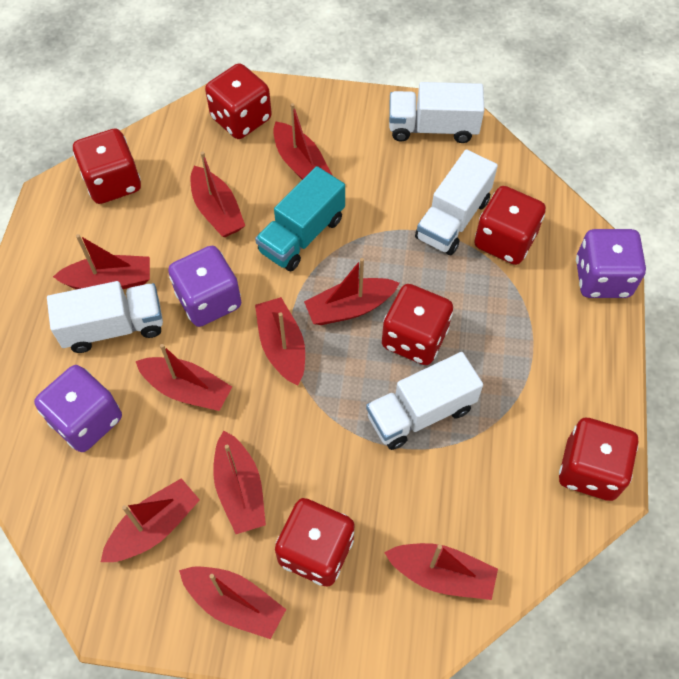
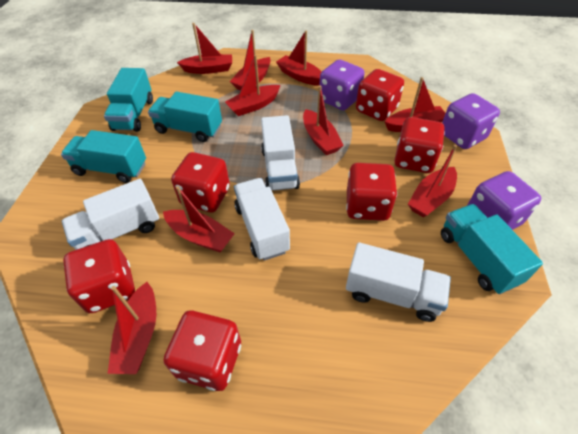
red boat: [53,234,150,289] [101,478,200,562] [135,344,232,411] [179,567,286,639] [190,152,245,237] [213,431,266,534] [255,297,305,385] [273,103,333,180] [304,258,399,325] [384,543,498,600] = 10 -> [108,282,156,374] [163,186,235,252] [177,23,232,74] [225,55,281,116] [230,30,271,91] [276,31,322,86] [303,86,344,155] [385,77,446,132] [408,145,457,217] = 9
turquoise truck: [255,166,345,271] = 1 -> [61,130,146,183] [104,68,153,132] [148,91,222,142] [441,204,543,294] = 4

